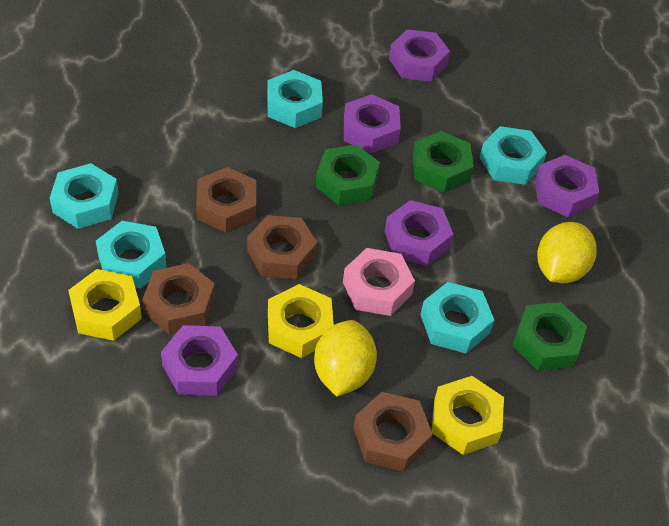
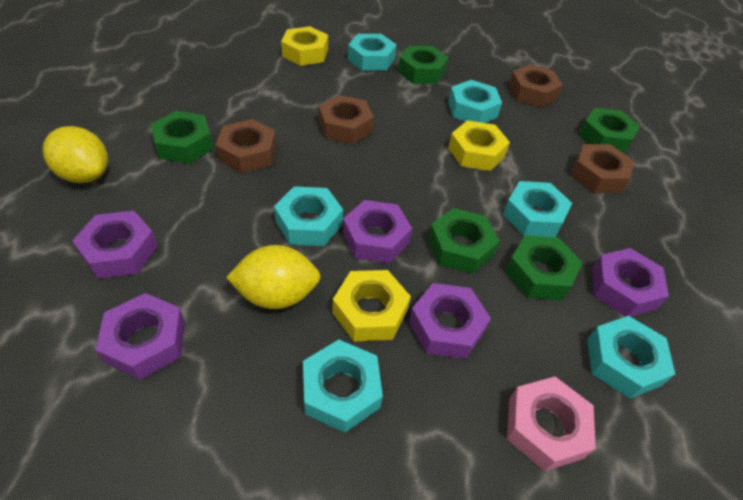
green nut: [316,145,380,205] [412,131,474,193] [512,302,587,371] = 3 -> [151,111,213,163] [398,46,448,84] [428,208,500,274] [505,235,583,300] [579,108,640,153] = 5
turquoise nut: [50,163,119,229] [96,221,167,288] [267,70,323,128] [420,282,494,354] [479,126,547,185] = 5 -> [274,186,343,246] [303,340,383,433] [348,34,397,71] [448,80,502,123] [503,181,572,237] [587,316,675,399] = 6

